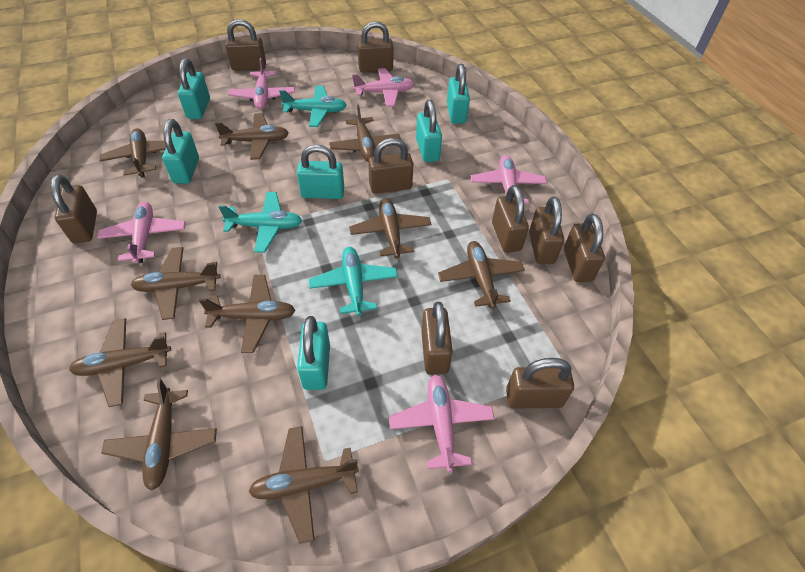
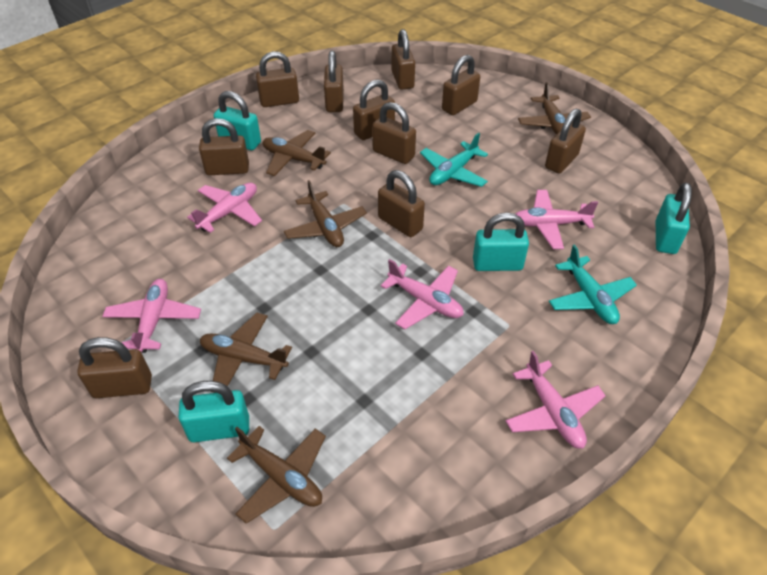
brown padlock: [50,174,97,243] [225,19,266,71] [357,21,393,73] [368,138,413,194] [421,302,453,375] [492,185,529,253] [506,358,574,408] [529,197,564,264] [564,214,605,282] = 9 -> [77,337,152,398] [199,118,249,175] [256,51,299,107] [324,51,344,112] [353,80,395,140] [372,102,416,164] [378,170,425,237] [391,29,415,90] [442,55,480,115] [545,108,586,173] = 10
brown plane: [69,318,171,407] [100,128,166,178] [101,378,217,491] [131,247,220,320] [199,275,296,353] [215,113,289,160] [248,426,359,544] [329,105,401,162] [349,198,432,258] [438,241,525,309] = 10 -> [200,313,292,393] [227,426,326,524] [263,130,331,176] [284,180,367,247] [518,82,591,135] = 5
turquoise padlock: [162,119,199,184] [178,58,210,119] [297,145,344,199] [297,316,330,390] [416,100,442,162] [447,64,470,124] = 6 -> [178,381,249,442] [214,91,261,150] [473,212,529,271] [656,183,692,254] = 4
turquoise plane: [219,192,303,253] [279,86,347,127] [309,247,398,316] = 3 -> [420,133,488,187] [549,244,637,324] = 2

